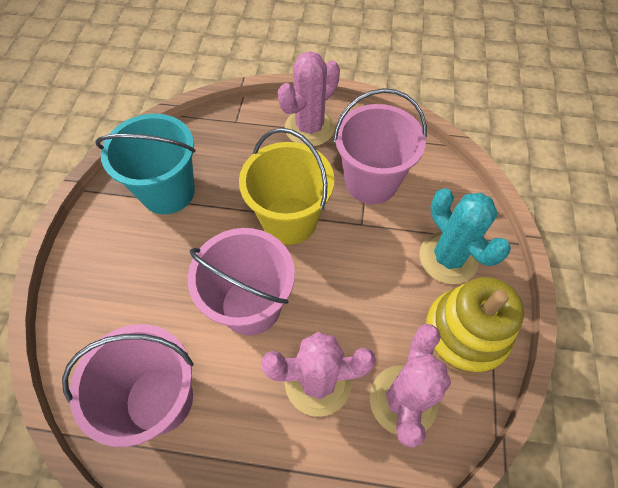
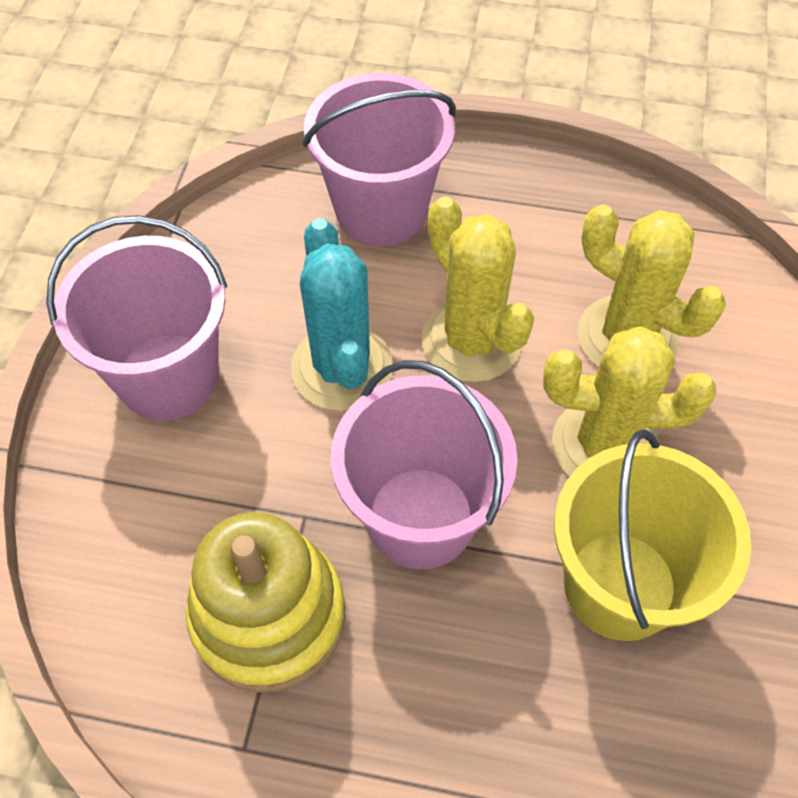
pink cactus: [261,332,376,417] [278,51,340,146] [370,324,451,448] = 3 -> none = 0
turquoise bucket: [95,114,196,215] = 1 -> none = 0
yellow cactus: none = 0 -> [421,197,534,382] [543,326,716,477] [577,204,726,367] = 3

